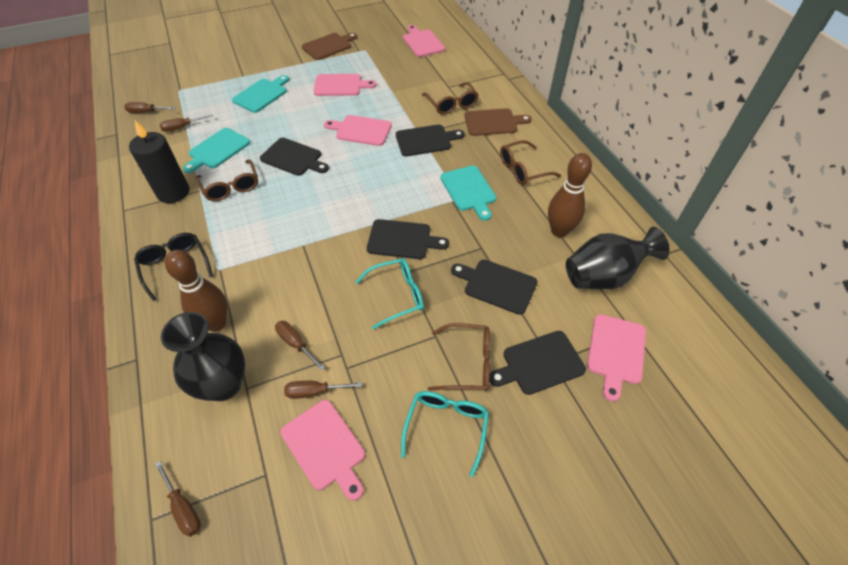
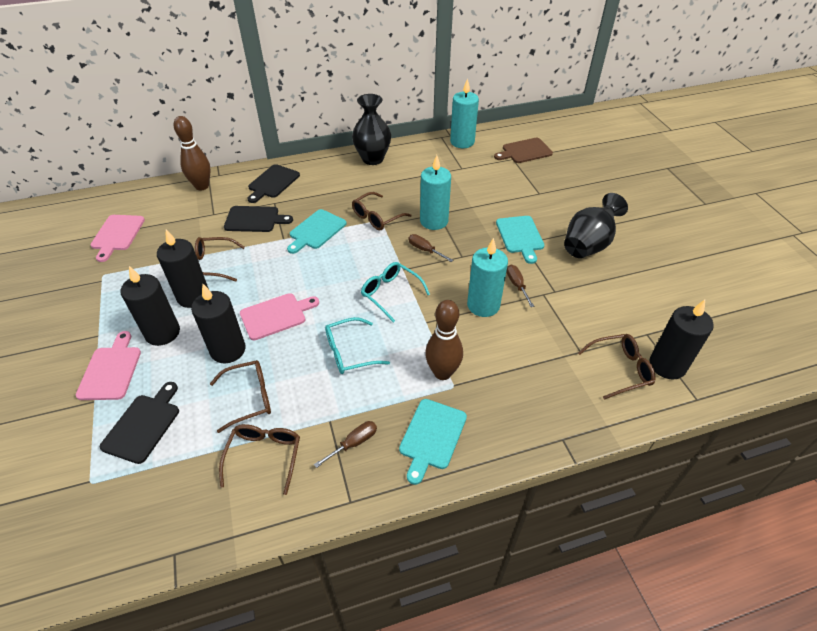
black candle: [129,120,189,203] = 1 -> [121,266,180,346] [157,229,209,308] [191,284,246,364] [650,300,714,379] = 4
black cutting board: [260,138,329,176] [367,219,449,259] [396,125,465,156] [451,259,538,315] [489,331,586,395] = 5 -> [100,382,179,464] [224,206,293,232] [248,164,300,203] = 3
black glasses: [134,233,213,301] = 1 -> none = 0
brown cutting board: [302,33,357,60] [464,108,532,136] = 2 -> [494,138,553,163] = 1
brown glasses: [196,159,258,201] [422,82,479,114] [428,323,490,391] [500,140,561,185] = 4 -> [195,237,245,282] [210,360,271,433] [219,424,300,495] [352,192,412,230] [578,334,656,400] = 5
brown screwdriver: [124,102,176,113] [155,461,201,537] [160,114,213,132] [275,321,325,371] [284,381,362,399] = 5 -> [314,421,377,468] [408,234,453,262] [506,265,534,307] = 3
pink cutting board: [280,400,365,501] [314,74,376,96] [324,115,392,146] [403,25,445,57] [587,314,646,402] = 5 -> [76,331,141,400] [91,215,145,262] [240,293,319,340] = 3
turquoise candle: none = 0 -> [420,155,451,230] [450,78,479,148] [467,238,508,317] = 3

